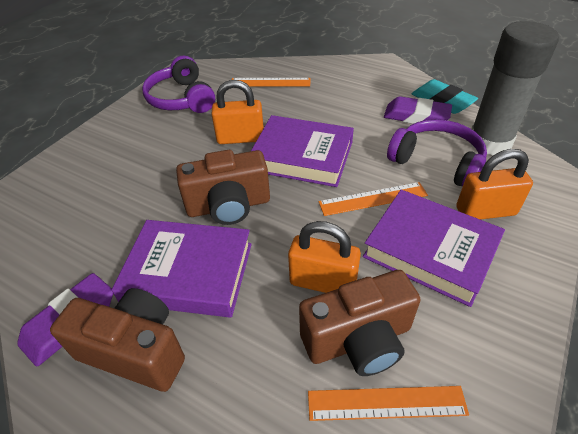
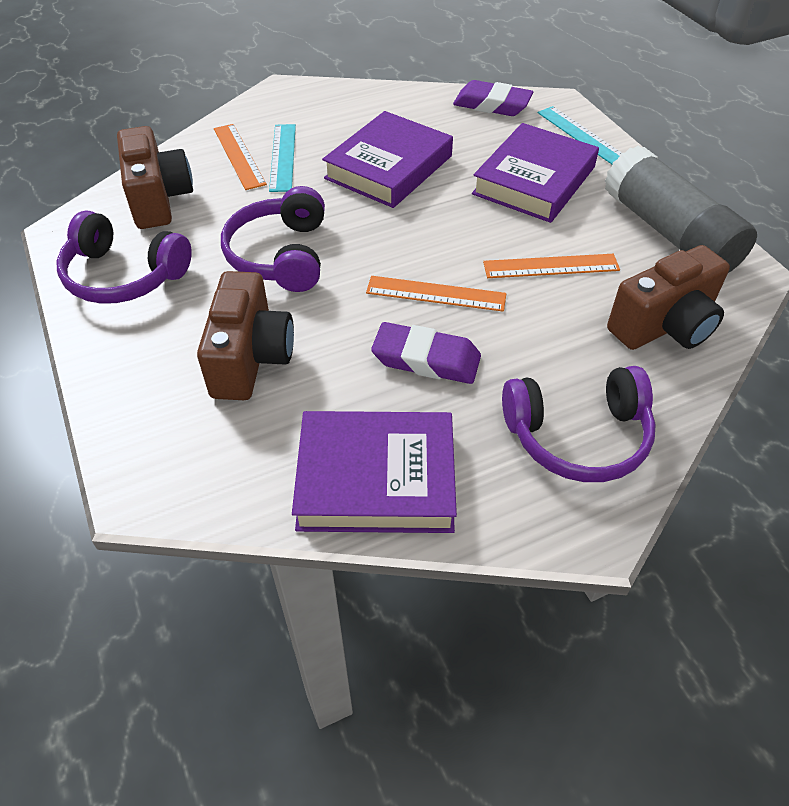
orange padlock: [211,80,264,144] [288,221,361,293] [456,149,533,220] = 3 -> none = 0
purple headphones: [142,55,215,113] [387,119,487,187] = 2 -> [56,211,192,304] [221,186,325,292] [502,366,656,482] = 3
turquoise eraser: [412,79,478,114] = 1 -> none = 0
turquoise ruler: none = 0 -> [269,124,296,192] [538,106,622,164] = 2

